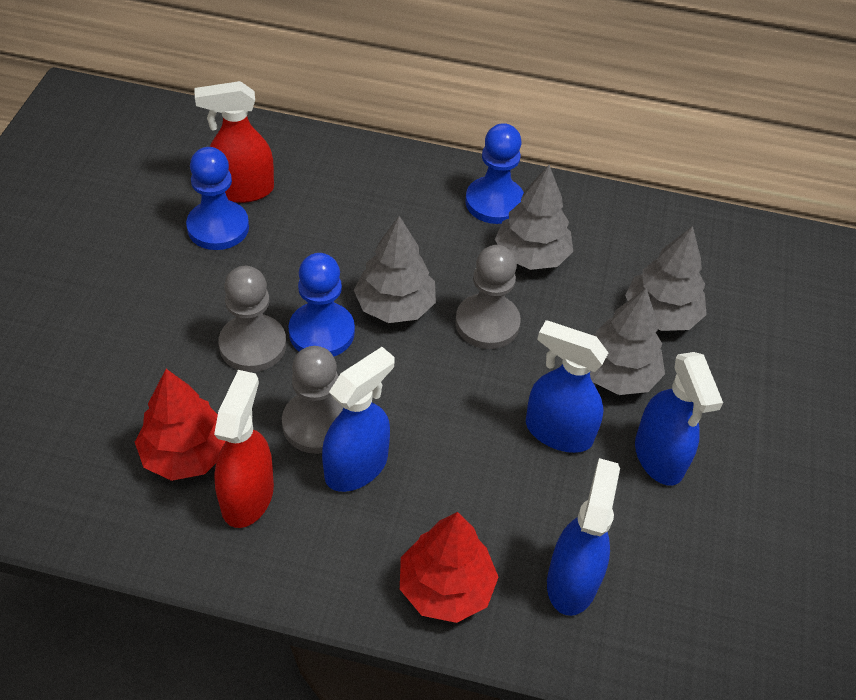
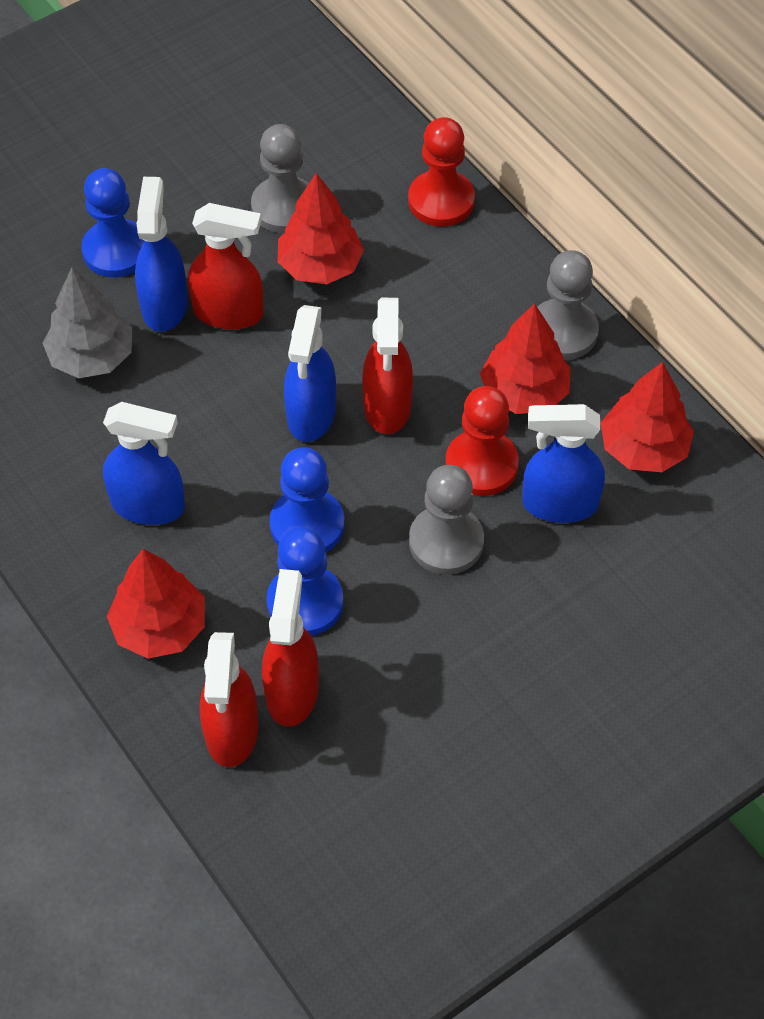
grey tree: [354,216,436,323] [495,165,573,270] [590,288,665,395] [625,226,707,331] = 4 -> [43,267,132,378] = 1
red pawn: none = 0 -> [408,117,475,227] [445,386,519,496] = 2
red spray bottle: [194,81,274,203] [214,370,274,528] = 2 -> [188,203,263,330] [200,632,259,767] [262,569,319,727] [362,298,413,434] = 4
red tree: [135,369,226,481] [400,512,498,623] = 2 -> [107,549,205,659] [277,173,364,284] [480,303,571,414] [601,362,694,472] = 4

